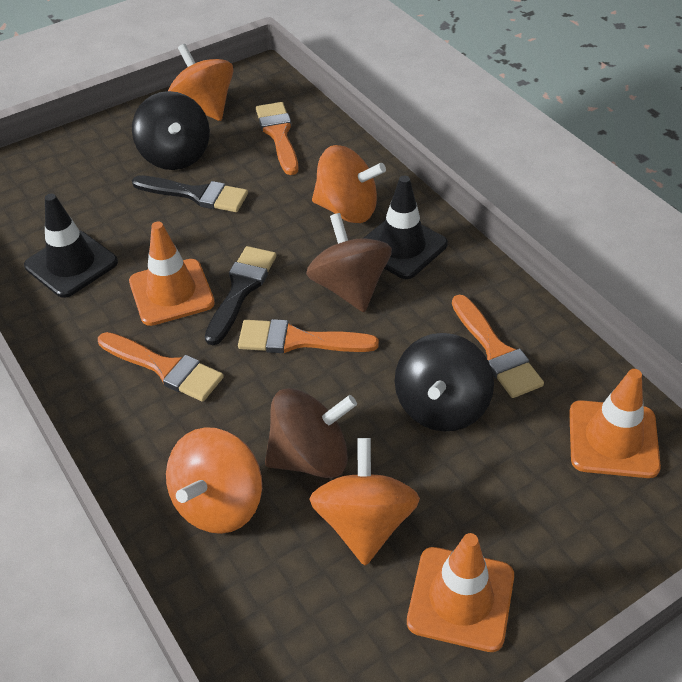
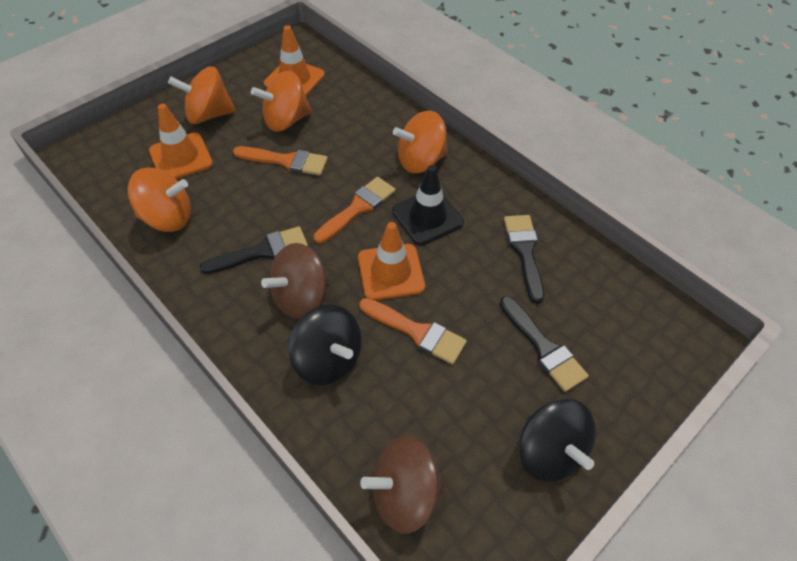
black brush: [132,175,248,212] [205,246,276,345] = 2 -> [200,226,308,274] [500,296,589,392] [504,215,544,304] = 3
black traffic cone: [24,194,118,298] [364,176,448,279] = 2 -> [392,165,464,245] = 1
orange brush: [98,332,224,402] [238,319,379,353] [256,102,298,175] [452,295,544,398] = 4 -> [233,146,328,176] [314,177,395,243] [359,298,467,364] = 3

